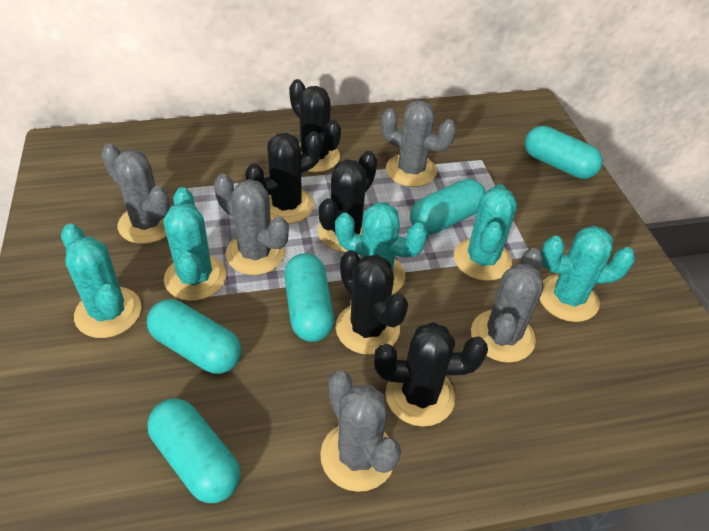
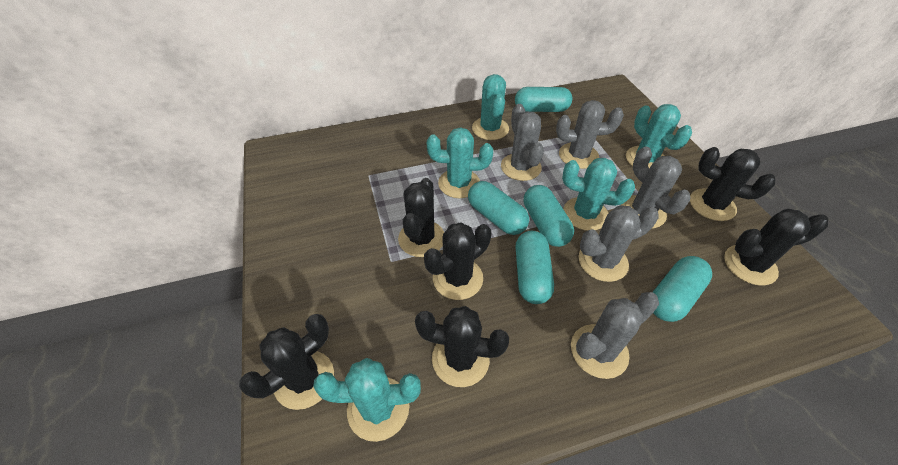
black cactus: [245,131,322,224] [289,79,341,173] [318,151,377,252] [336,250,408,355] [374,322,488,427] = 5 -> [239,314,334,410] [398,178,444,257] [415,306,509,387] [424,222,491,300] [690,147,775,221] [724,209,828,285] = 6

